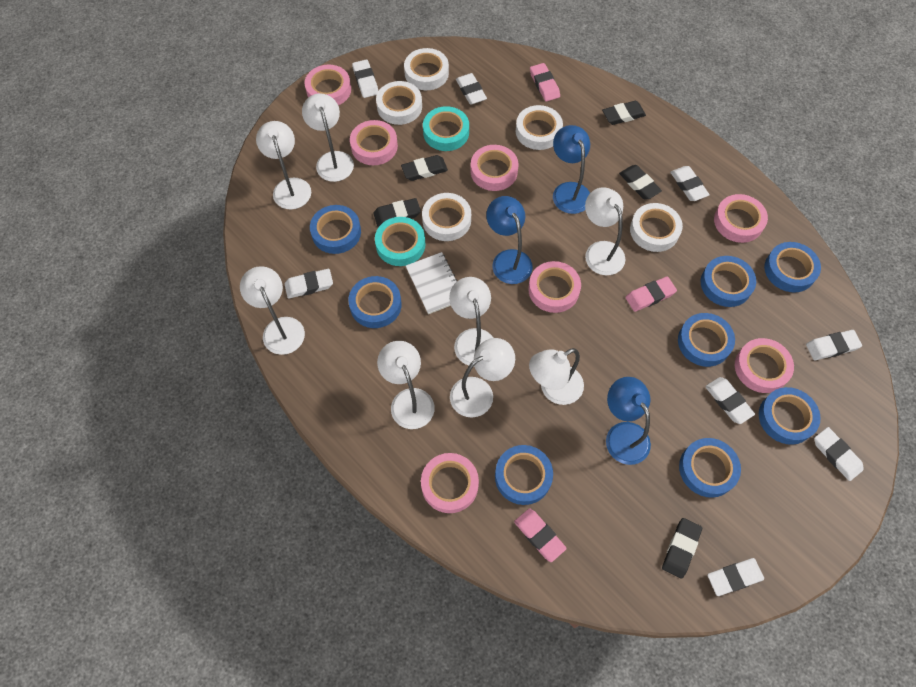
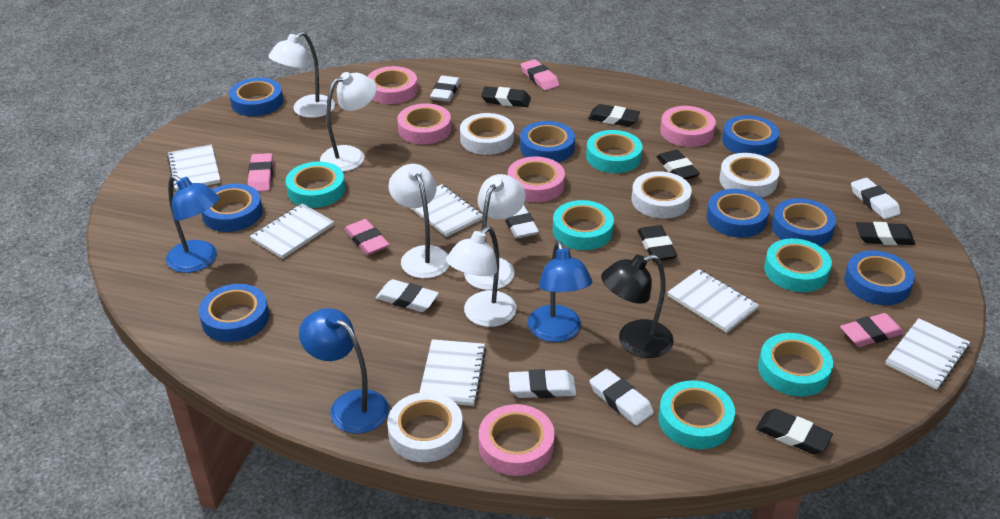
black eraser: [373,198,421,227] [401,155,448,181] [602,101,646,125] [619,165,662,199] [662,518,702,579] = 5 -> [481,86,531,107] [588,104,640,127] [638,225,677,261] [657,150,700,180] [756,409,833,454] [856,222,915,245] = 6
black lamp: none = 0 -> [601,254,674,358] = 1
pink eraser: [514,508,567,562] [530,63,560,102] [625,276,677,312] = 3 -> [248,153,273,192] [344,219,389,255] [521,59,559,91] [840,313,904,347] = 4
pink tape: [305,65,351,105] [350,120,398,165] [421,453,479,513] [470,145,519,191] [528,261,581,313] [714,194,768,243] [735,338,794,393] = 7 -> [367,66,418,104] [397,103,451,144] [479,404,555,476] [508,157,565,202] [660,106,716,147] = 5
turquoise tape: [375,217,426,266] [423,106,469,151] = 2 -> [286,162,345,208] [553,200,614,250] [586,130,643,173] [659,380,735,449] [758,333,833,396] [764,238,832,292] = 6
white eraser: [285,269,333,299] [352,60,379,98] [456,73,487,105] [670,166,710,201] [705,377,755,424] [708,558,764,596] [806,330,862,360] [814,427,864,481] = 8 -> [376,279,439,312] [430,76,460,102] [505,205,539,239] [509,369,576,398] [589,369,654,426] [851,178,901,219] = 6
white lamp: [240,266,305,355] [256,121,311,210] [302,93,354,182] [377,341,435,429] [449,277,493,367] [450,338,515,418] [529,348,584,405] [585,187,625,275] = 8 -> [268,31,335,118] [320,72,377,172] [389,164,450,278] [446,226,517,327] [464,174,526,290] = 5
white notebook: [406,252,457,314] = 1 -> [167,145,221,191] [250,203,334,259] [411,184,483,237] [419,339,486,406] [667,269,759,333] [885,318,970,390] = 6
white tape: [376,81,422,125] [404,48,449,90] [422,193,471,241] [516,105,563,150] [630,203,683,252] = 5 -> [387,392,463,462] [460,113,514,155] [631,171,692,219] [719,153,779,197] = 4

